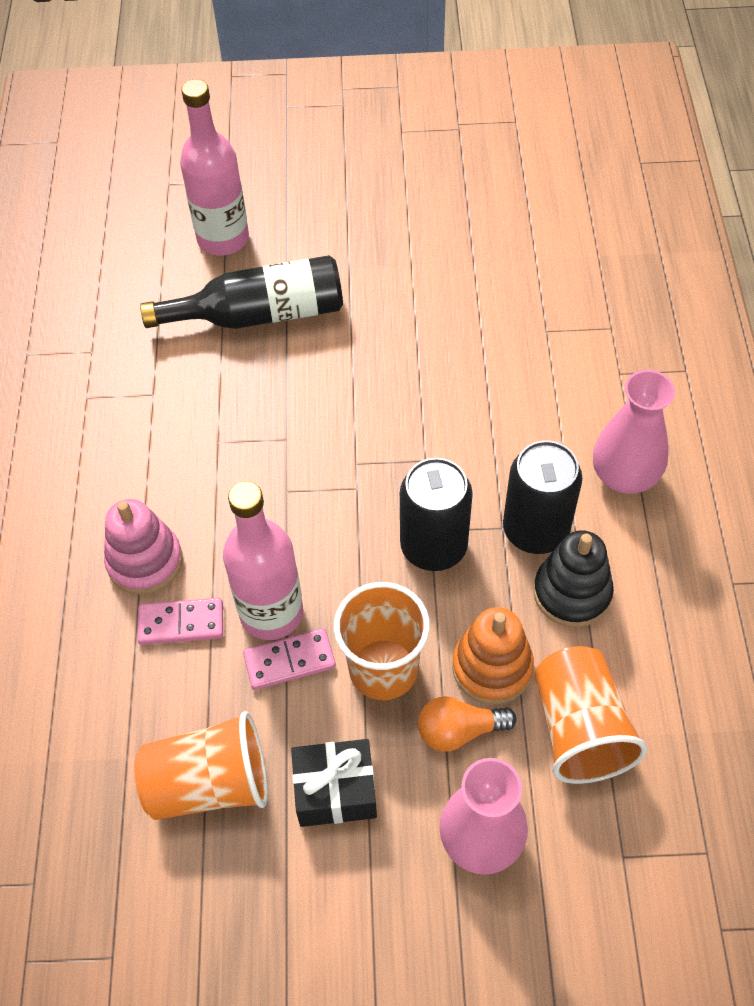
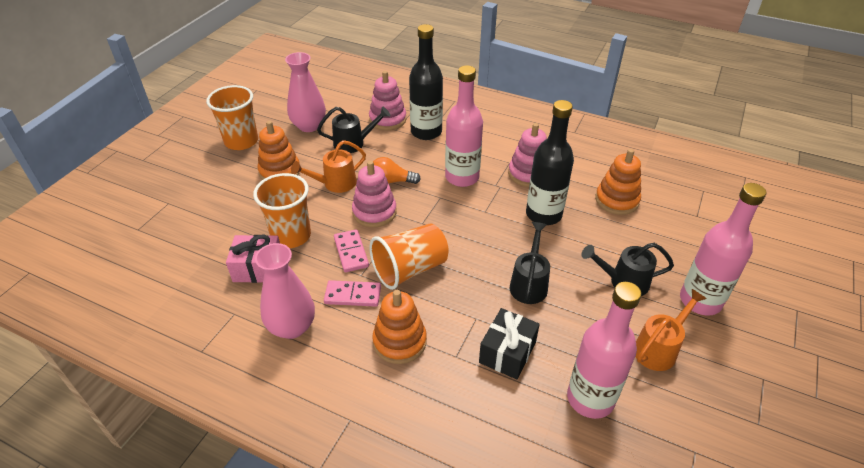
black bottle: [140,255,343,329] = 1 -> [409,24,443,140] [526,100,574,225] = 2
black can: [400,458,473,571] [503,440,582,554] = 2 -> none = 0
black stacking toy: [534,530,614,627] = 1 -> none = 0
black watering can: none = 0 -> [317,106,390,153] [510,222,550,304] [582,243,674,296] = 3
orange stacking toy: [452,607,534,705] = 1 -> [258,121,300,180] [372,290,427,364] [595,149,641,215] = 3
orange watering can: none = 0 -> [291,140,366,193] [635,289,707,371] = 2
pink bottle: [180,79,249,256] [223,481,303,640] = 2 -> [445,65,483,187] [567,282,641,419] [680,183,766,316] = 3
pink gift: none = 0 -> [226,234,280,283] = 1
pink stacking toy: [104,499,183,595] = 1 -> [352,161,397,227] [369,71,406,130] [508,123,547,187] = 3

